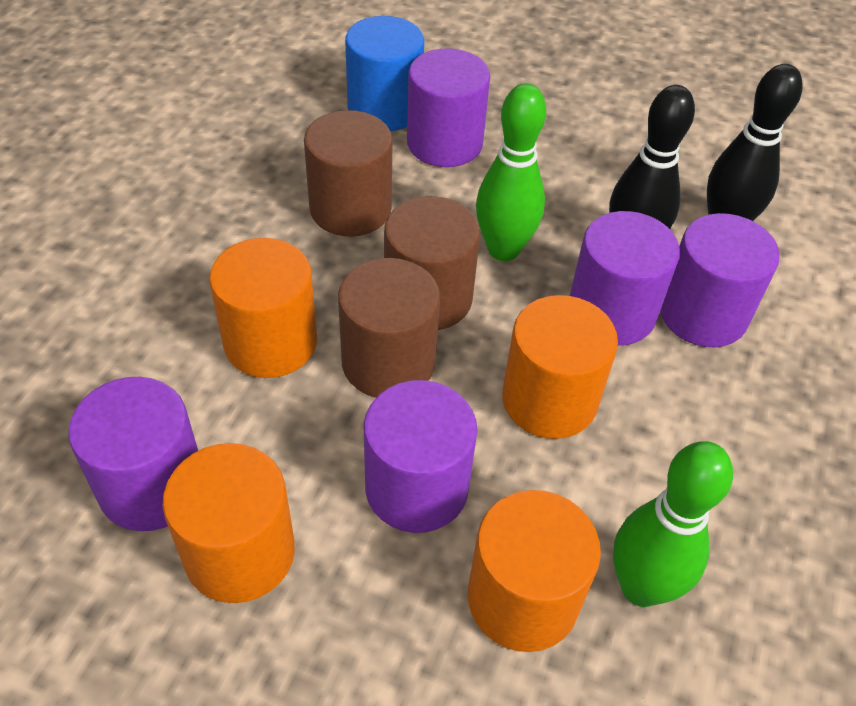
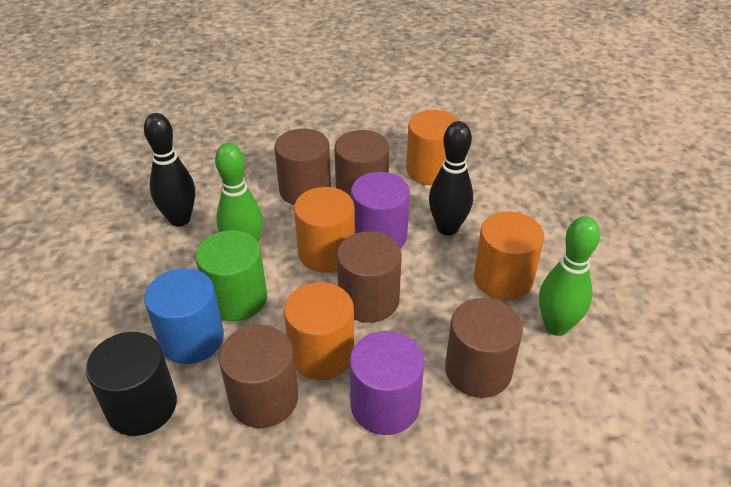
black cylinder: none = 0 -> [86,332,177,436] = 1
brown cylinder: [304,110,393,237] [338,258,440,398] [384,196,480,330] = 3 -> [219,325,298,428] [274,129,331,205] [334,130,389,197] [337,231,402,323] [445,298,523,398] = 5
green cylinder: none = 0 -> [195,230,267,321] = 1
purple cylinder: [68,377,198,531] [363,380,477,533] [407,49,490,167] [570,211,680,346] [660,213,780,347] = 5 -> [349,331,424,435] [351,172,410,249] = 2

